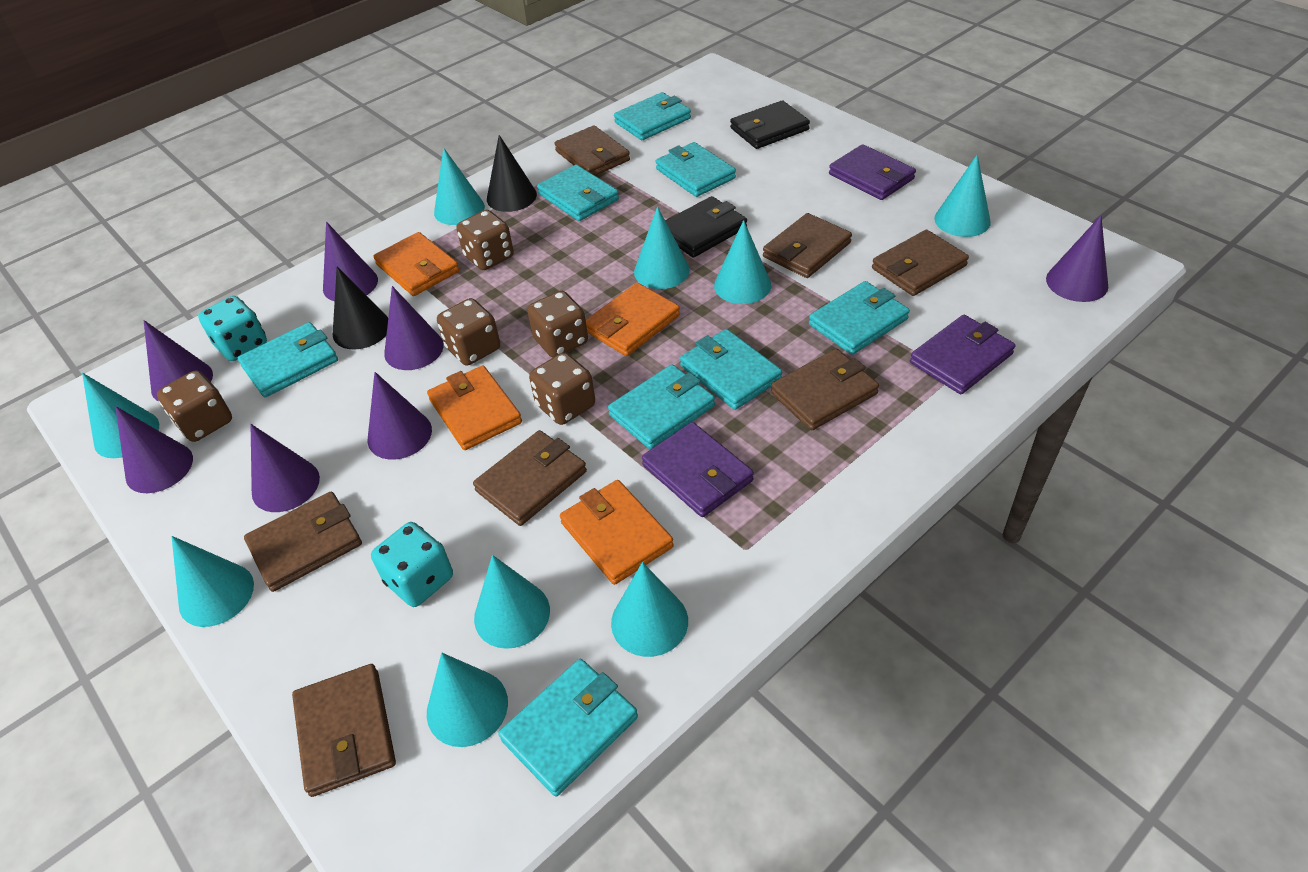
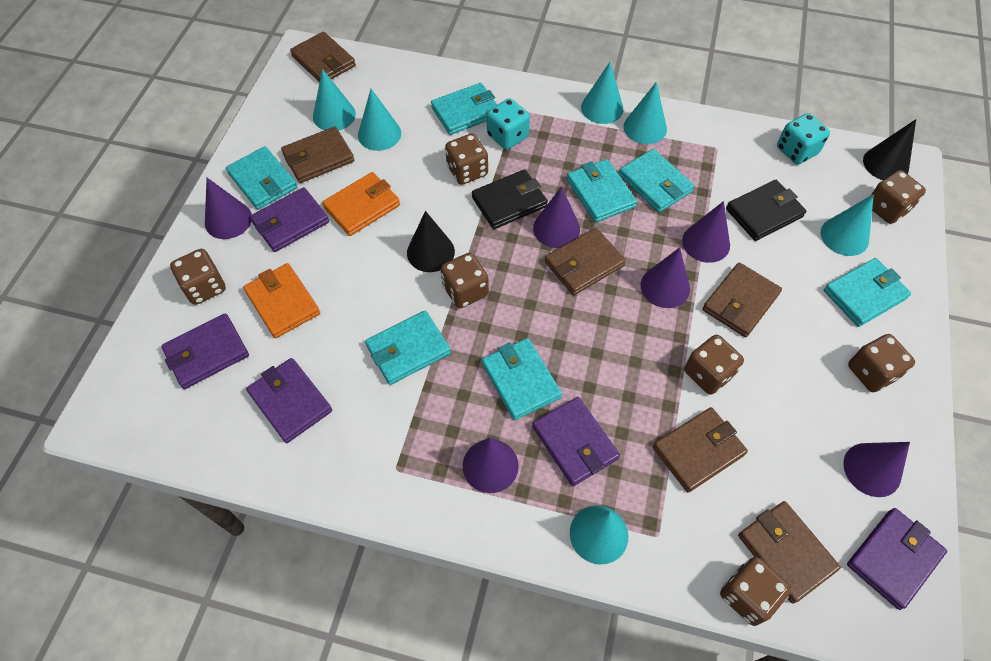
brown dice: [157,370,232,442] [437,298,500,366] [456,210,514,270] [527,291,588,358] [529,353,595,425] = 5 -> [170,249,226,305] [441,253,489,308] [445,133,488,185] [684,335,744,395] [720,557,791,626] [848,334,915,392] [871,170,926,224] = 7
brown wallet: [244,492,362,592] [292,664,396,797] [473,430,587,526] [554,126,630,176] [763,213,852,278] [771,349,879,430] [872,230,969,296] = 7 -> [281,127,354,183] [290,31,356,82] [545,228,626,295] [653,407,748,492] [702,262,782,337] [738,501,841,604] = 6
orange wallet: [373,232,460,296] [427,365,522,450] [560,480,674,585] [586,283,680,356] = 4 -> [243,263,320,338] [322,172,400,236] = 2
purple cone: [116,406,193,493] [144,320,213,402] [250,424,320,512] [323,222,378,302] [367,372,432,460] [384,286,444,370] [1046,215,1108,302] = 7 -> [205,178,252,239] [463,438,519,493] [533,186,580,248] [641,247,690,308] [682,201,730,263] [843,442,910,497] = 6
purple wallet: [642,422,754,517] [829,144,916,200] [910,315,1015,394] = 3 -> [161,314,249,389] [246,358,332,443] [250,187,329,252] [532,397,620,486] [847,508,947,610] = 5
turquoise cone: [82,373,159,458] [172,536,254,627] [427,653,508,747] [434,148,485,225] [474,555,550,649] [611,562,688,657] [634,206,690,289] [714,220,771,304] [935,154,991,237] = 9 -> [313,69,356,131] [358,89,401,151] [570,505,628,565] [581,62,624,124] [624,82,667,144] [821,194,874,256] = 6
turquoise wallet: [238,322,338,397] [498,659,638,797] [537,165,619,221] [608,364,715,449] [614,92,691,140] [656,142,736,197] [680,329,782,410] [809,281,910,355] = 8 -> [226,146,297,210] [365,311,451,385] [431,83,497,135] [482,338,562,420] [567,159,637,222] [619,149,694,212] [824,258,911,327] = 7

